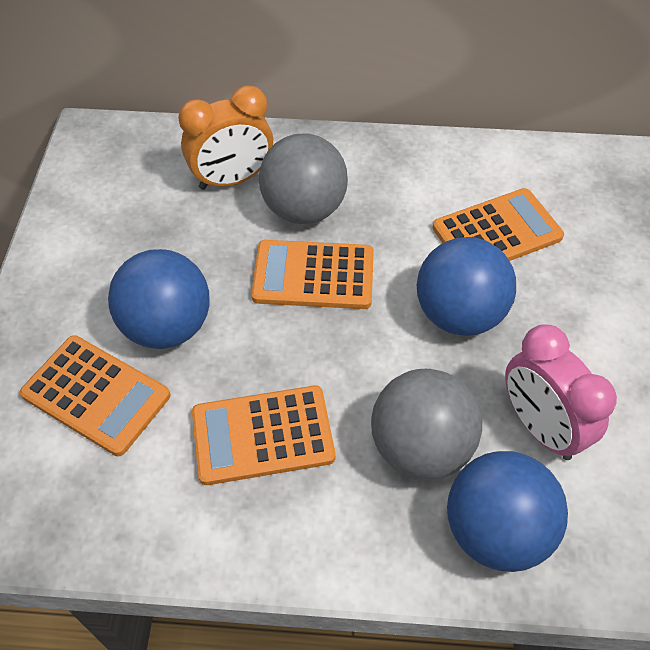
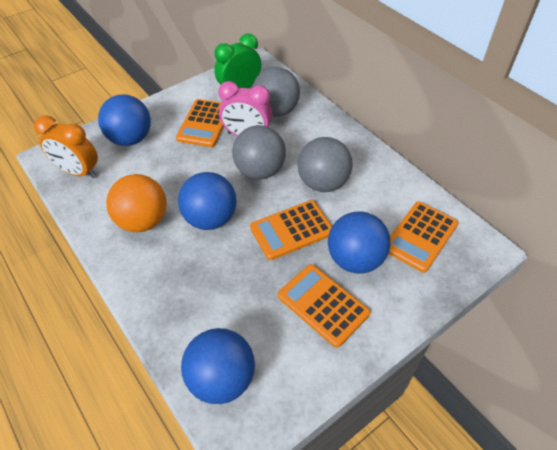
blue ball: [108,249,210,349] [417,237,516,336] [447,451,568,572] = 3 -> [98,94,151,146] [178,172,237,230] [181,328,255,404] [328,211,391,273] = 4
green clock: none = 0 -> [214,33,261,88] = 1
grey ball: [259,133,348,224] [371,369,482,480] = 2 -> [232,125,286,180] [252,67,300,117] [298,137,353,192] = 3
orange ball: none = 0 -> [106,174,167,232] = 1

